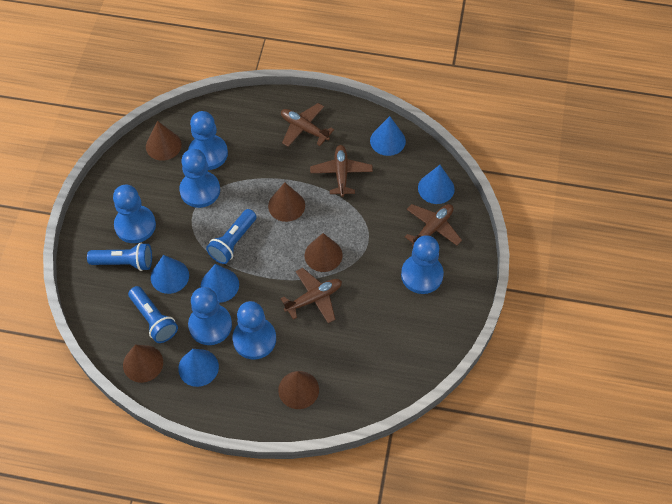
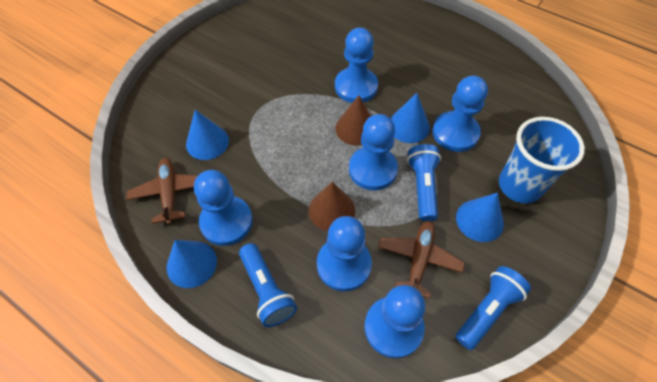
blue cone: [151,255,189,294] [178,349,219,387] [201,264,239,303] [370,116,406,156] [418,165,455,204] = 5 -> [167,240,217,288] [186,110,229,160] [390,93,430,143] [456,193,504,242] = 4
blue cup: none = 0 -> [499,117,585,204] = 1
brown cone: [123,345,163,383] [146,121,182,161] [268,183,305,222] [278,371,319,409] [305,233,343,272] = 5 -> [309,182,355,231] [335,95,371,145] = 2
brown plane: [280,268,342,323] [281,103,334,147] [310,145,373,197] [405,204,462,247] = 4 -> [127,158,197,224] [378,221,465,298] = 2

